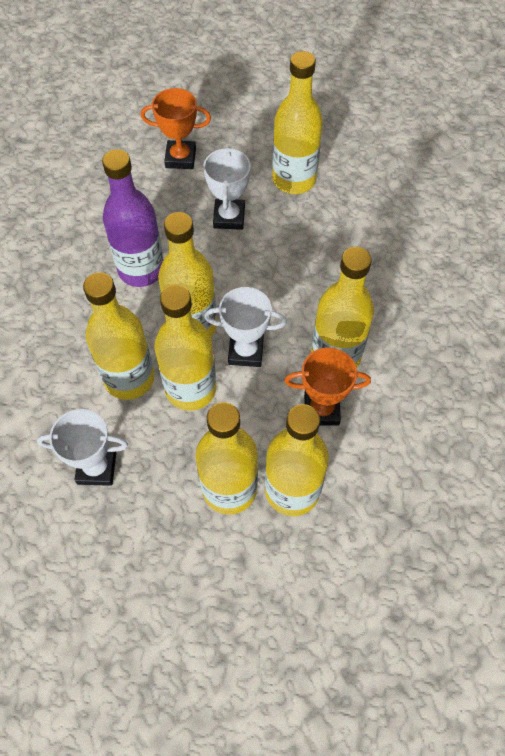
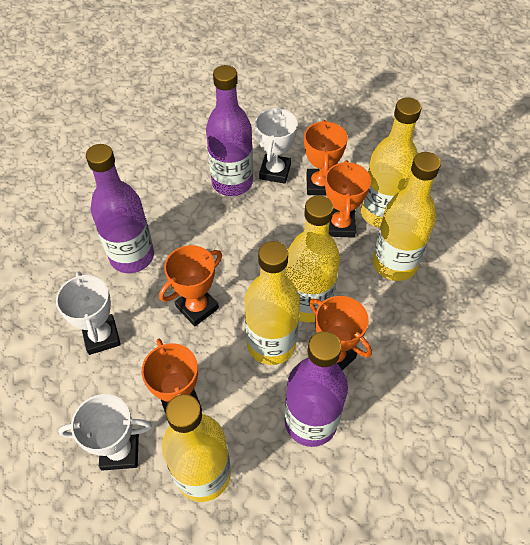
orange trophy: [141,88,211,169] [284,347,371,426] = 2 -> [142,339,202,413] [159,245,222,326] [304,120,348,195] [309,296,372,371] [325,160,371,238] = 5
purple bottle: [102,149,164,287] = 1 -> [86,144,154,273] [206,65,253,196] [285,331,348,447] = 3
yellow bottle: [83,272,154,400] [154,285,216,411] [158,212,217,336] [196,402,258,515] [265,404,329,516] [272,51,323,194] [311,247,374,368] = 7 -> [162,394,231,502] [245,241,300,365] [286,196,340,323] [360,97,422,228] [373,152,441,281] = 5

